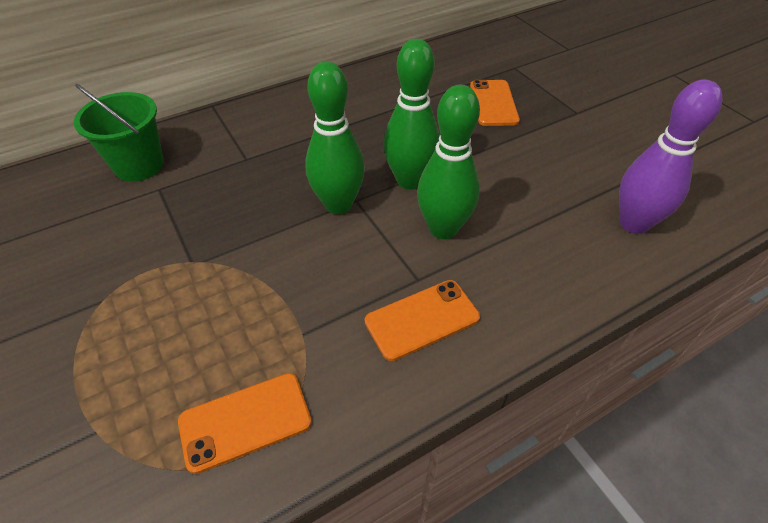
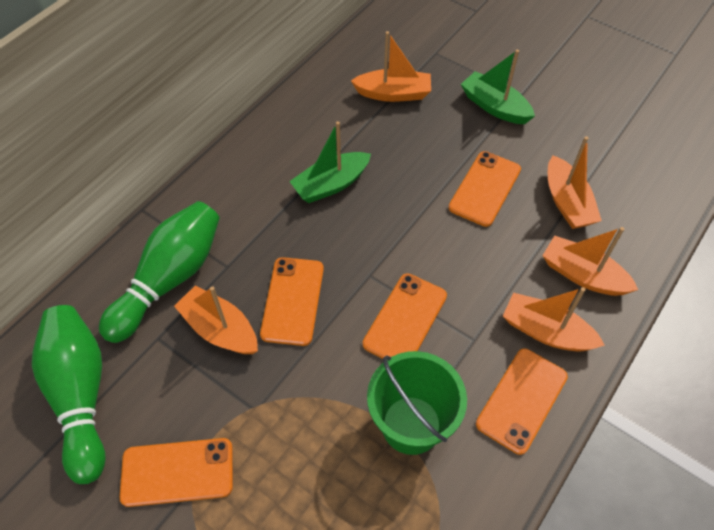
green boat: none = 0 -> [289,121,371,203] [461,50,535,124] = 2
green bowling pin: [305,61,365,214] [383,39,440,189] [417,85,480,239] = 3 -> [32,305,106,484] [99,201,220,343] = 2
orange boat: none = 0 -> [174,285,258,354] [351,31,431,102] [503,287,605,352] [542,227,638,296] [548,136,602,229] = 5
orange phone: [178,373,312,474] [365,280,480,361] [470,80,520,126] = 3 -> [119,438,233,507] [260,257,324,346] [363,273,447,359] [448,151,521,227] [476,349,568,455] = 5
purple bowling pin: [619,80,722,234] = 1 -> none = 0

